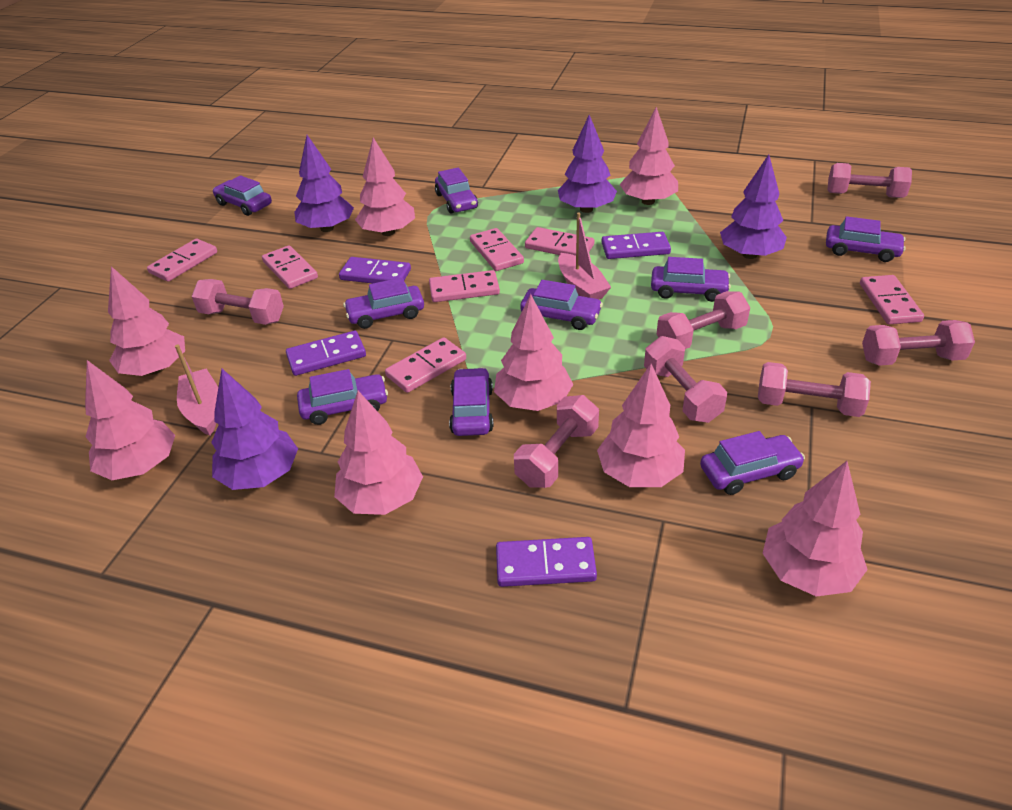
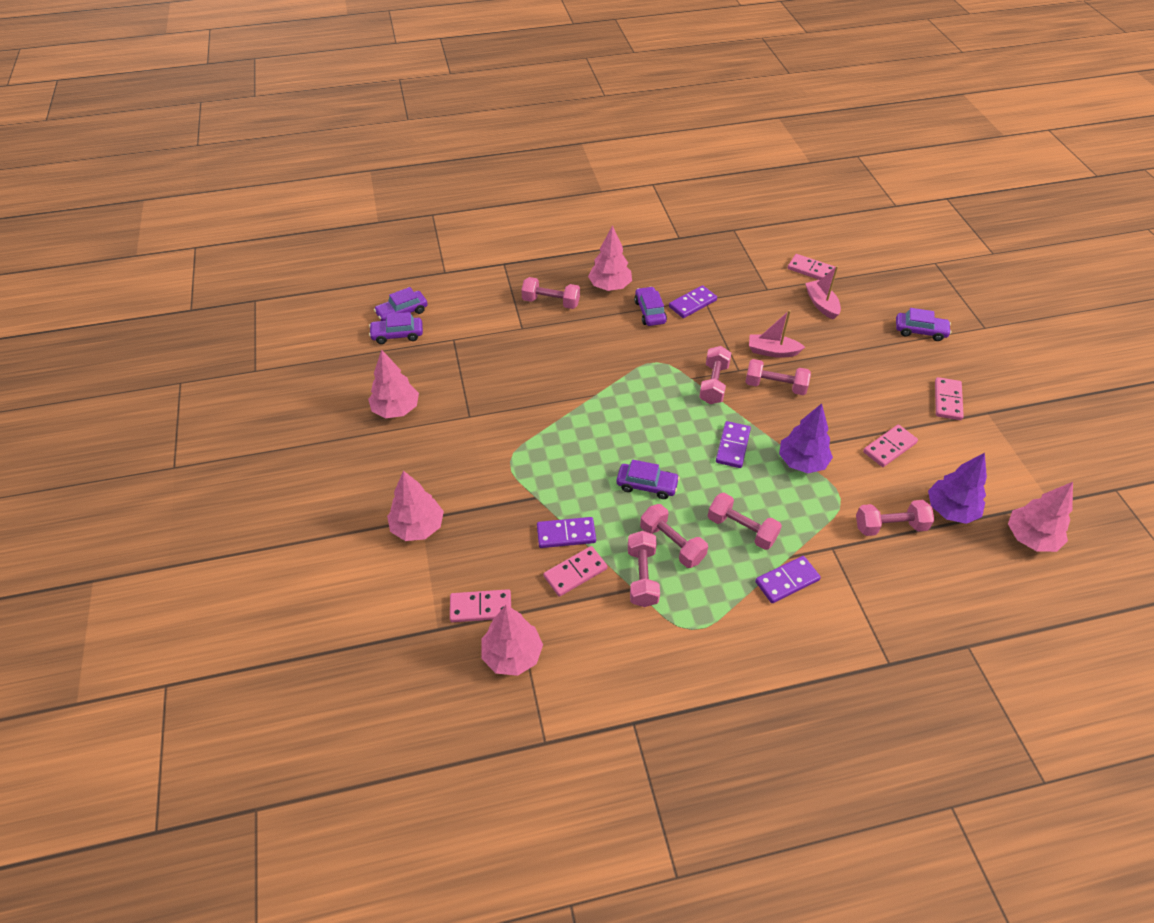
pink domino: [147,239,217,282] [262,245,318,289] [385,337,466,393] [429,270,500,302] [470,228,524,271] [525,227,594,256] [860,275,924,324] = 7 -> [450,589,511,622] [544,546,607,597] [788,254,835,280] [863,425,918,467] [935,377,964,420] = 5
pink tree: [85,360,175,480] [108,266,185,376] [334,391,423,515] [355,138,415,236] [494,294,573,411] [597,364,685,487] [620,107,678,205] [763,461,868,596] = 8 -> [368,349,419,418] [387,471,444,541] [481,605,543,676] [588,225,632,291] [1008,482,1073,552] = 5
purple car: [213,175,272,216] [297,369,388,425] [343,278,424,329] [435,167,478,214] [449,368,494,436] [520,280,603,330] [651,257,731,302] [700,431,805,495] [826,216,906,262] = 9 -> [369,312,423,344] [374,287,428,321] [617,460,680,499] [634,286,667,326] [896,308,951,341] = 5
purple tree: [211,369,298,490] [294,135,354,232] [558,115,617,213] [720,155,787,259] = 4 -> [779,403,833,473] [928,453,987,524] = 2

